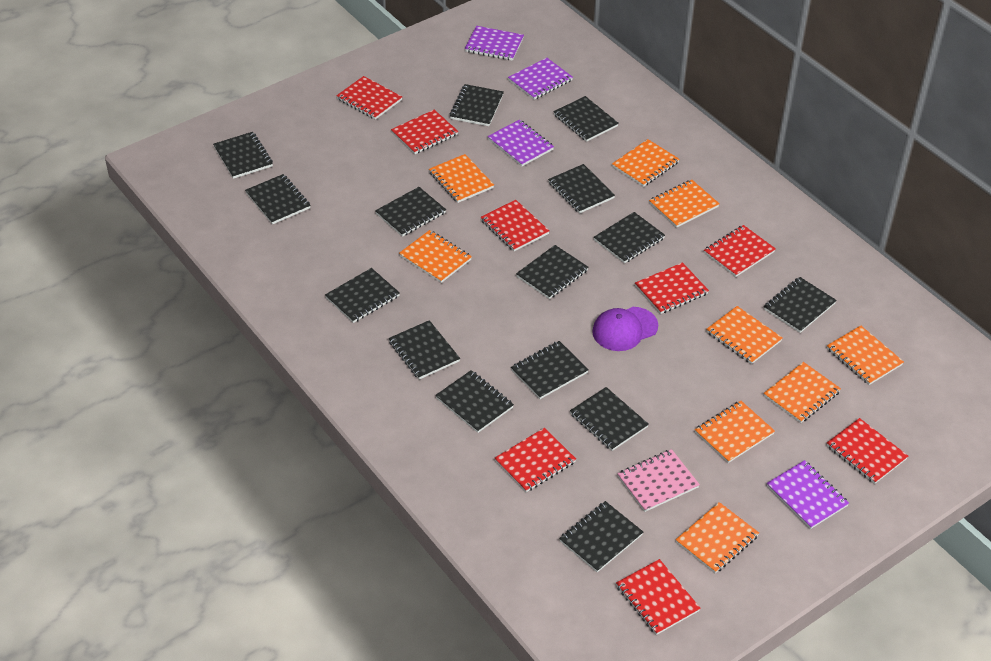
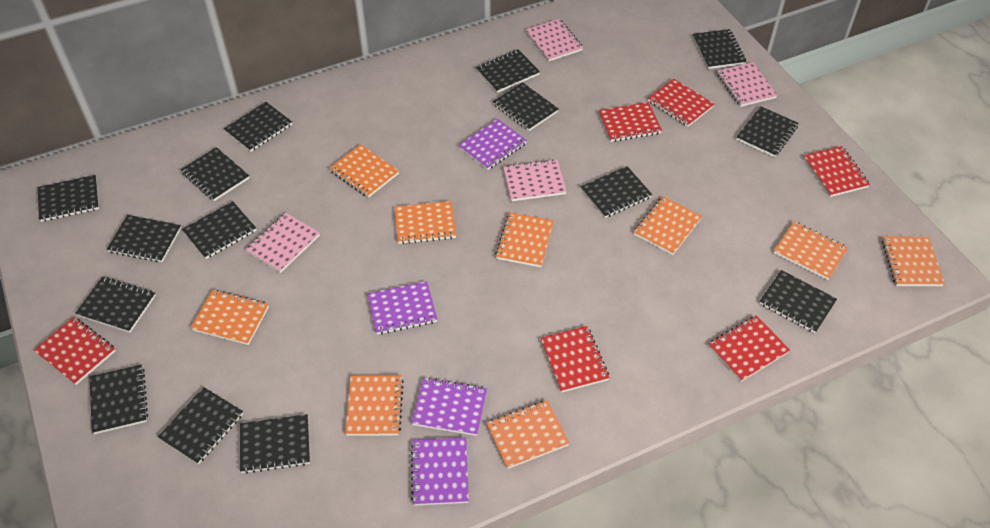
pink notebook: [617,449,700,512] = 1 -> [246,213,320,273] [503,159,567,201] [526,19,583,61] [717,62,777,107] = 4
purple cap: [592,307,658,351] = 1 -> none = 0
red notebook: [336,76,402,120] [391,110,458,154] [481,200,549,251] [495,428,576,492] [616,559,701,635] [635,262,709,314] [704,225,776,277] [827,418,908,484] = 8 -> [34,317,115,385] [541,326,609,393] [598,102,662,142] [648,79,714,127] [709,315,790,382] [803,146,870,197] = 6

